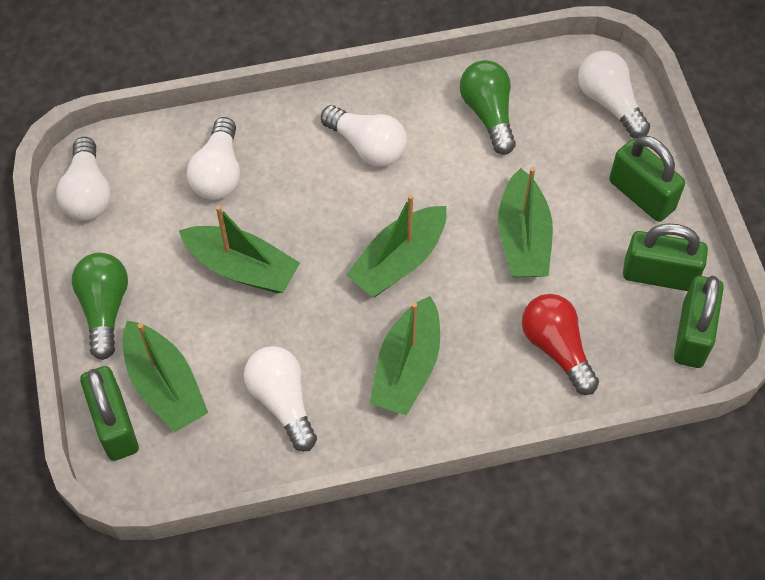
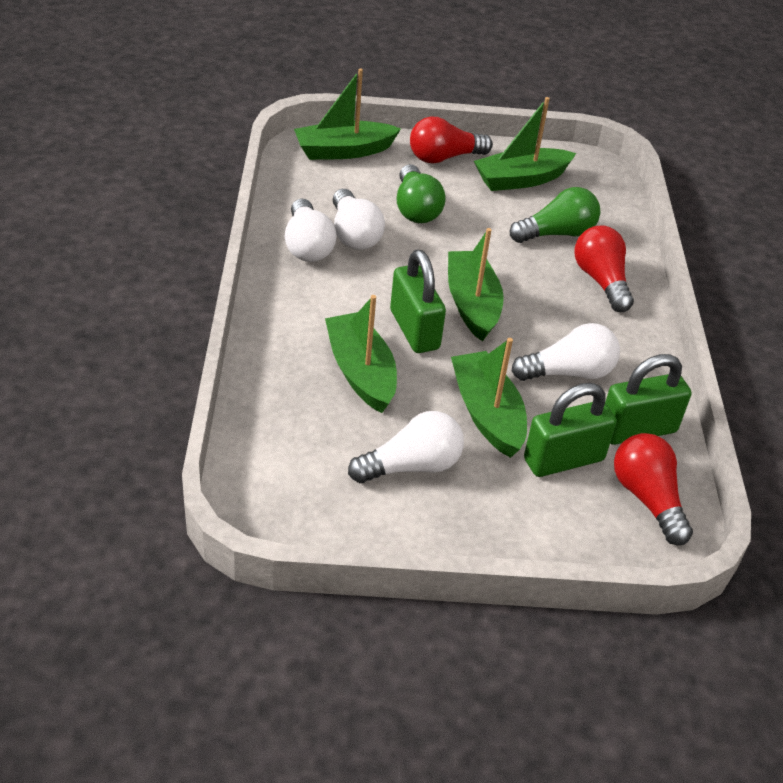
green padlock: [80,366,139,461] [609,136,685,222] [623,223,708,291] [674,276,724,368] = 4 -> [390,250,446,353] [524,383,617,477] [605,354,691,445] = 3
red light bulb: [522,294,599,395] = 1 -> [410,117,493,163] [575,226,634,312] [614,433,693,546] = 3
white light bulb: [56,137,111,221] [187,117,240,200] [244,346,317,451] [321,105,407,167] [578,51,650,139] = 5 -> [285,199,337,262] [333,189,385,250] [348,411,464,483] [512,323,620,381] = 4

